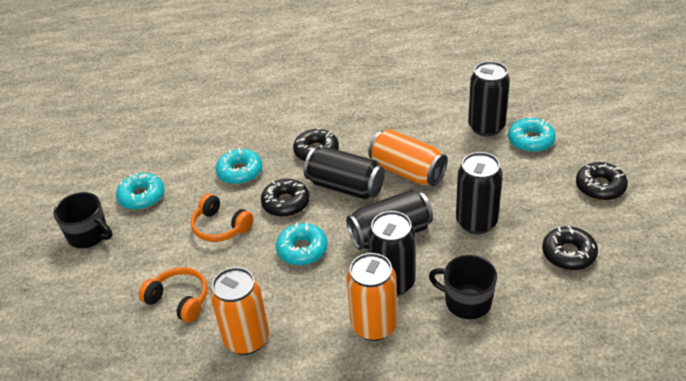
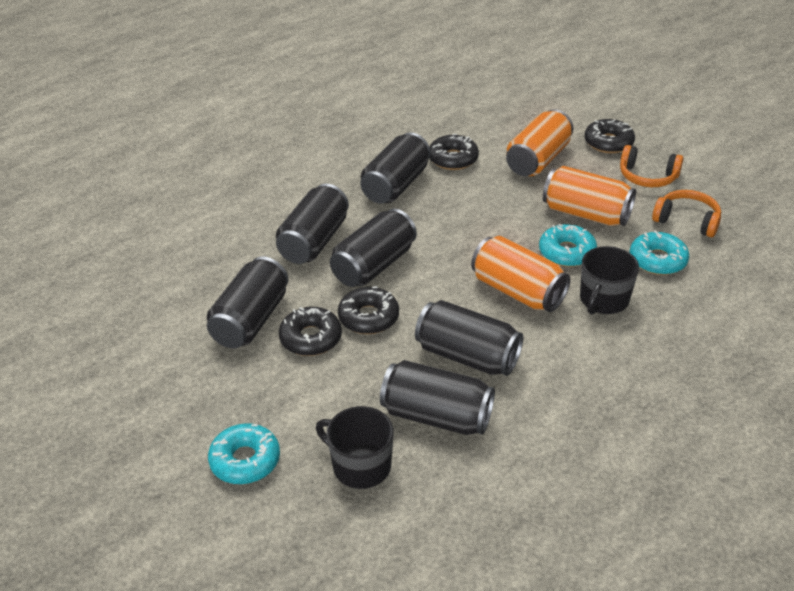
black can: [304,147,385,200] [346,190,433,250] [368,211,416,296] [456,152,503,234] [468,61,510,136] = 5 -> [207,256,288,349] [276,184,349,264] [330,209,417,287] [360,132,431,204] [380,360,495,435] [415,300,523,376] = 6
turquoise donut: [116,173,164,210] [216,148,262,184] [276,222,328,265] [508,117,556,152] = 4 -> [208,423,280,484] [539,224,597,267] [630,230,689,275] = 3

